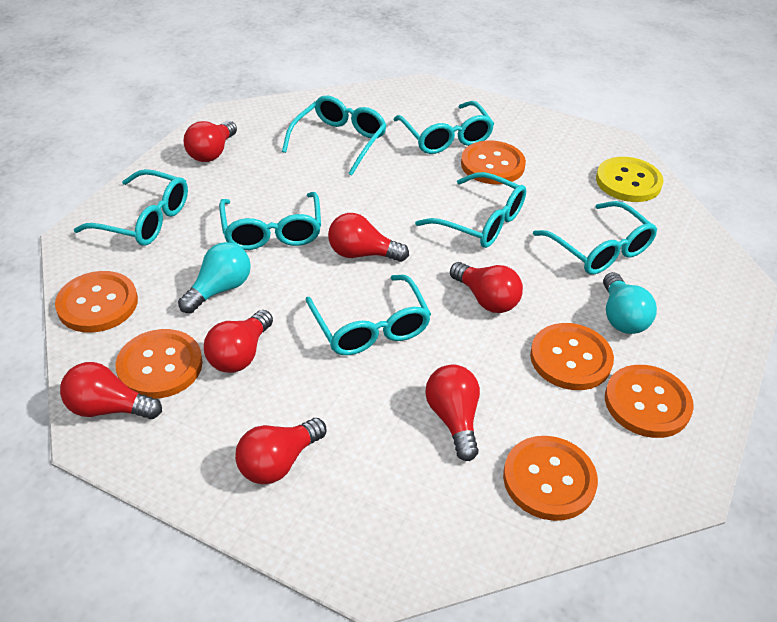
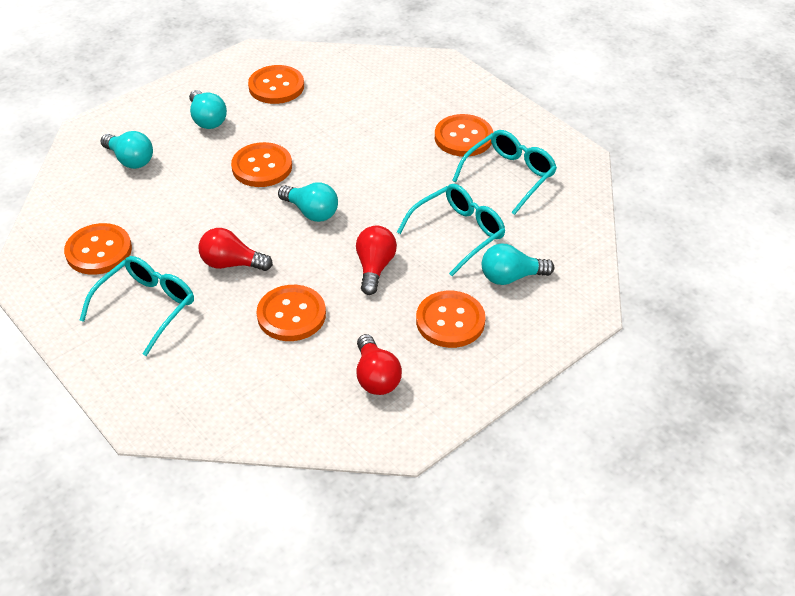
red light bulb: [60,362,162,419] [184,121,237,162] [204,310,273,373] [235,418,326,484] [328,213,409,262] [426,364,480,461] [450,262,523,313] = 7 -> [198,228,273,271] [356,226,397,295] [357,334,402,395] = 3
turquoise glasses: [74,169,188,246] [219,192,321,250] [282,95,387,176] [305,275,431,355] [393,101,494,154] [415,172,526,248] [533,201,657,275] = 7 -> [79,256,194,356] [397,184,505,276] [452,130,557,215] = 3
turquoise light bulb: [178,242,251,314] [603,272,657,334] = 2 -> [100,131,153,169] [189,90,227,129] [278,182,338,222] [482,244,554,285] = 4
yellow button: [596,157,663,202] = 1 -> none = 0

